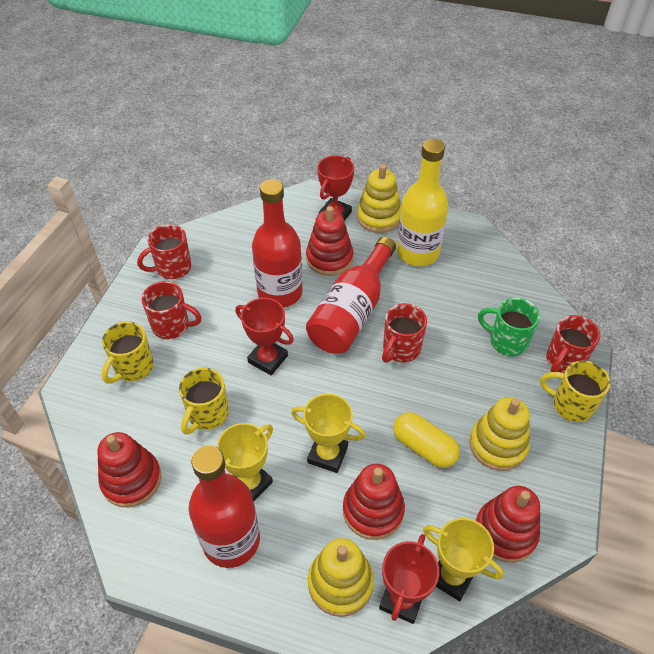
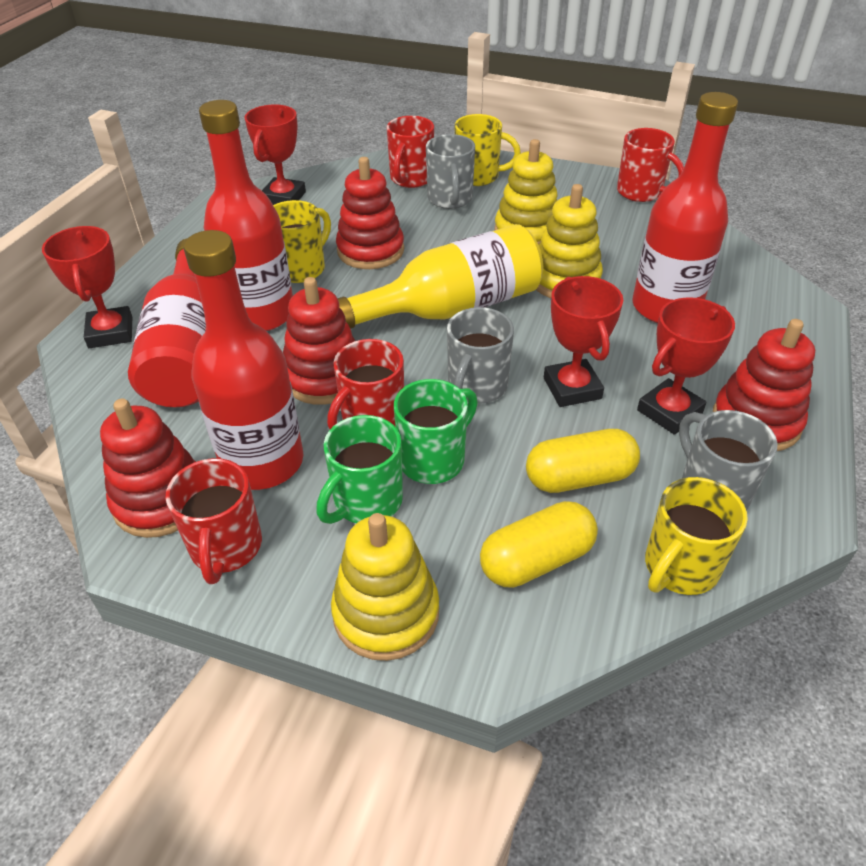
green mug: [478,298,540,356] = 1 -> [316,415,403,524] [394,379,478,484] = 2
grey mug: none = 0 -> [426,134,475,209] [447,307,514,404] [679,410,778,511] = 3
red bottle: [188,445,260,568] [252,179,303,307] [306,237,396,354] = 3 -> [128,238,206,408] [183,230,303,490] [199,100,293,331] [633,92,738,323] = 4
red trophy: [235,298,294,375] [317,155,354,221] [379,534,439,624] = 3 -> [42,226,132,348] [244,104,306,205] [544,276,623,407] [637,297,735,435] = 4
yellow capsule: [393,412,460,468] = 1 -> [480,501,598,588] [526,429,640,493] = 2
yellow trophy: [217,423,273,502] [291,394,365,473] [423,518,504,601] = 3 -> none = 0

